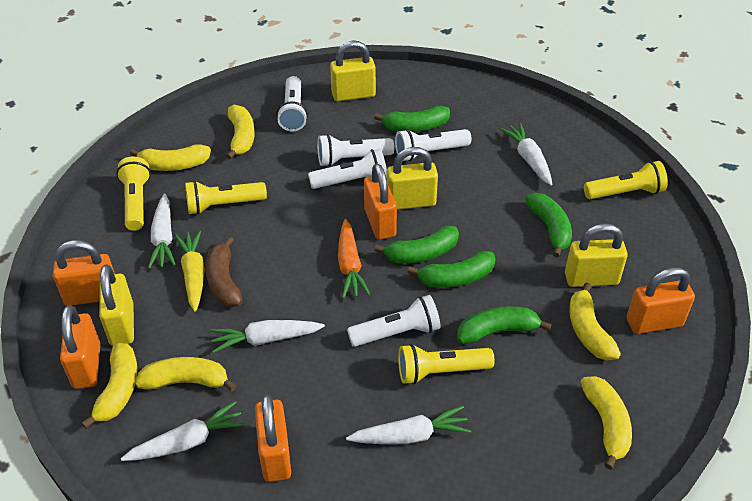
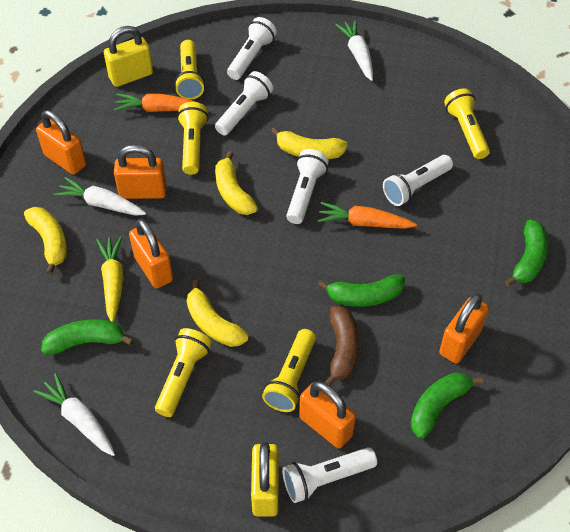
green banana: [374,106,450,132] [374,226,459,264] [407,251,495,288] [457,306,552,344] [525,192,572,258] = 5 -> [41,319,134,355] [318,274,405,307] [410,373,483,439] [505,220,548,286] = 4
orange carrot: [338,219,370,298] = 1 -> [114,93,205,112] [318,202,417,229] = 2
white carrot: [121,401,246,461] [148,194,176,269] [210,320,325,353] [346,406,471,444] [500,123,553,185] = 5 -> [33,373,115,456] [54,177,146,216] [335,20,373,81] = 3
yellow banana: [82,343,137,429] [130,144,211,171] [135,357,237,392] [226,105,255,159] [569,282,621,361] [581,376,632,470] = 6 -> [24,207,67,275] [187,280,249,347] [215,151,258,215] [271,127,348,159] = 4
yellow flashlight: [116,157,151,231] [185,181,267,215] [398,344,495,384] [584,161,668,199] = 4 -> [155,328,212,417] [174,40,205,100] [177,102,209,175] [262,329,316,412] [444,88,490,159] = 5
yellow padlock: [99,265,134,346] [330,41,376,101] [386,147,438,210] [565,223,628,287] = 4 -> [104,26,153,87] [251,442,279,517] = 2

